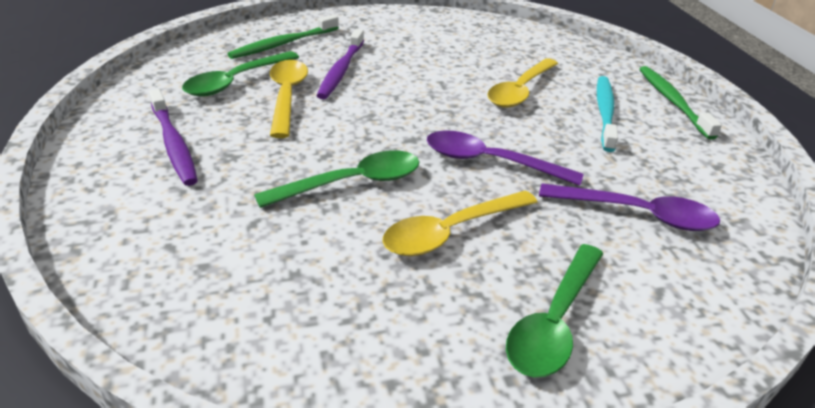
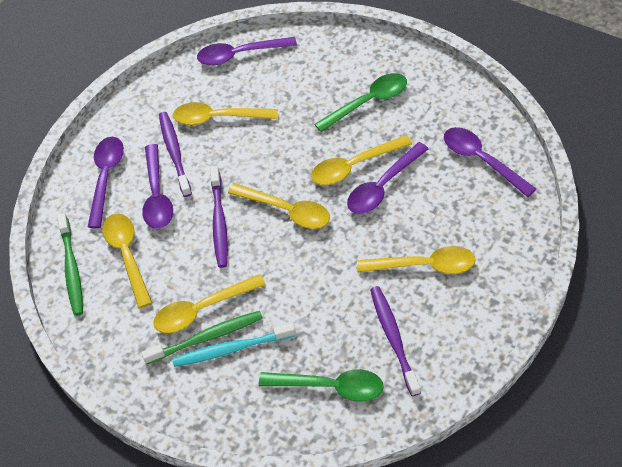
green spoon: [182,51,299,97] [254,150,419,208] [506,244,603,377] = 3 -> [259,369,384,402] [315,73,407,132] = 2
purple spoon: [427,130,583,186] [539,183,720,231] = 2 -> [88,137,124,228] [142,144,173,229] [197,37,297,65] [347,142,429,214] [444,127,536,197] = 5
purple toothbrush: [149,89,198,186] [316,29,364,99] = 2 -> [159,112,192,197] [210,166,228,268] [370,286,421,396] = 3
yellow spoon: [270,60,308,138] [382,190,538,256] [487,58,558,108] = 3 -> [102,213,152,308] [153,274,266,333] [173,102,278,125] [228,183,330,229] [311,135,412,185] [357,246,476,274] = 6

